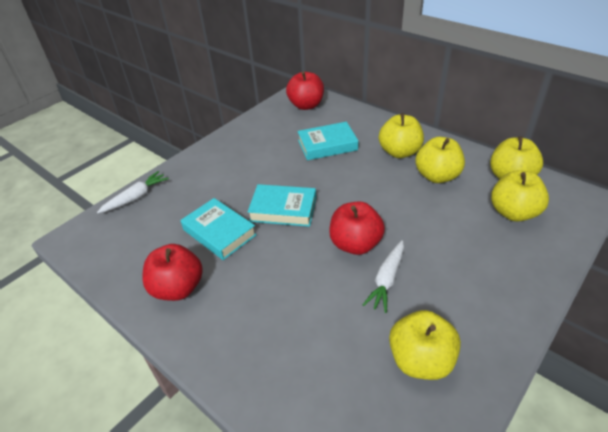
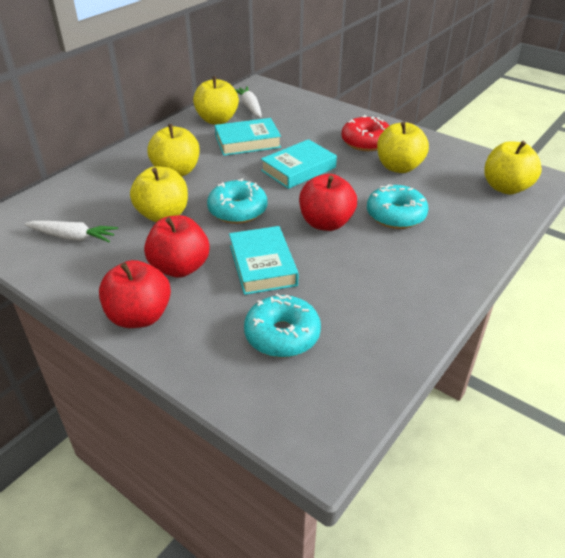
red donut: none = 0 -> [341,115,389,151] = 1
turquoise donut: none = 0 -> [207,178,268,224] [244,294,321,358] [367,184,428,229] = 3

